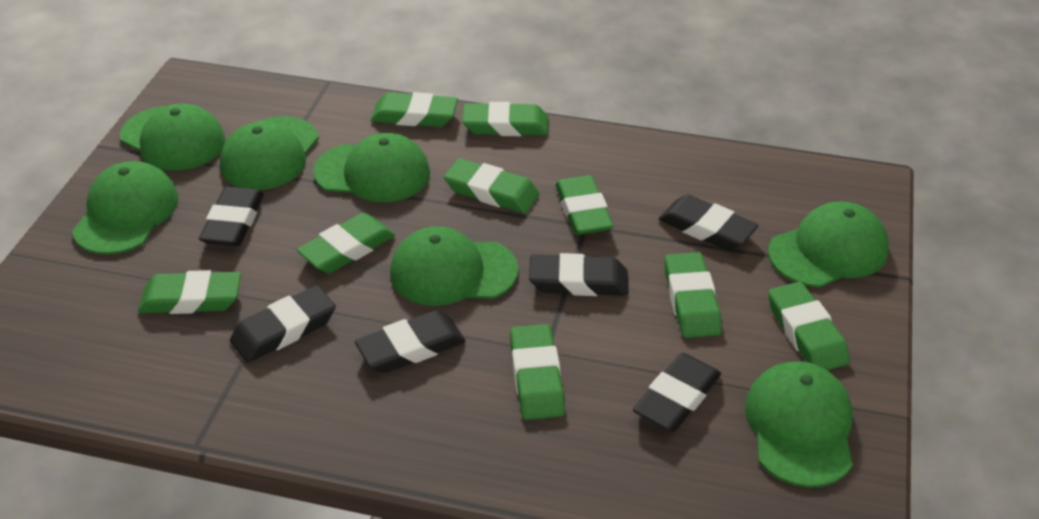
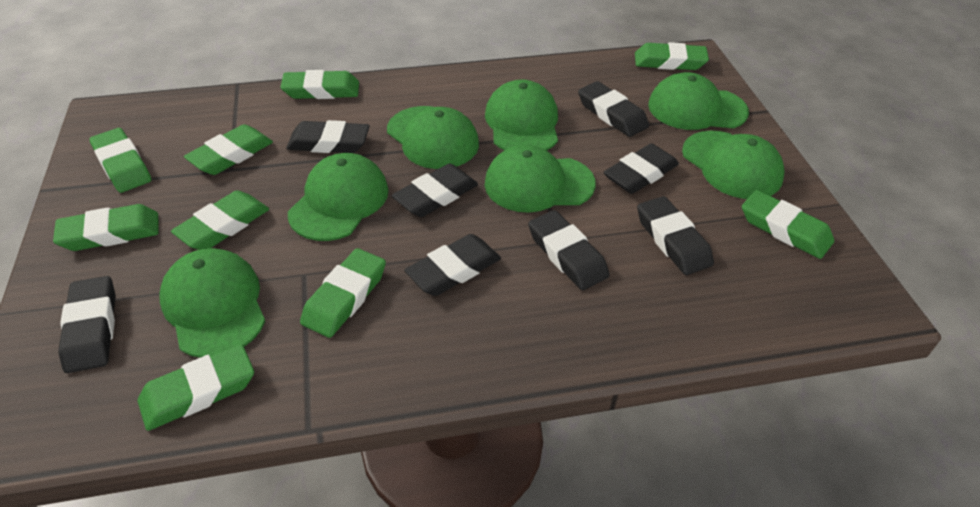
black eraser: [199,186,264,246] [230,285,336,363] [355,310,465,373] [529,253,628,296] [633,353,721,432] [659,194,759,251] = 6 -> [58,276,115,373] [286,120,369,153] [392,164,478,217] [404,234,501,296] [528,210,610,290] [578,81,649,137] [604,143,679,194] [637,196,714,275] = 8

